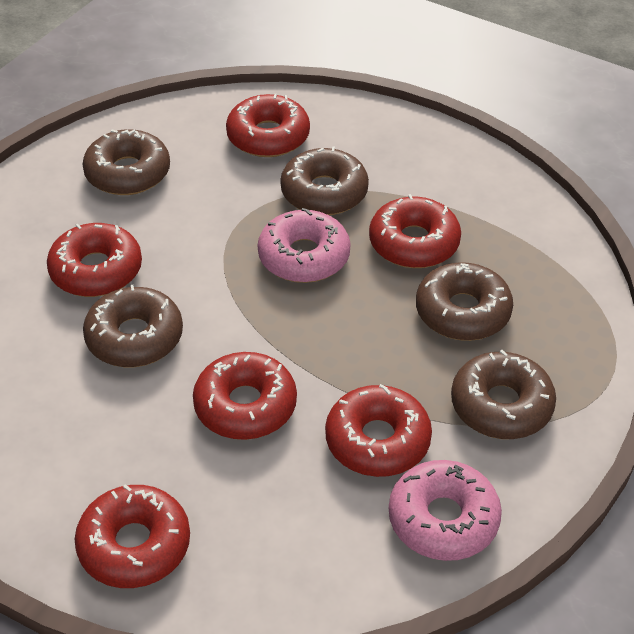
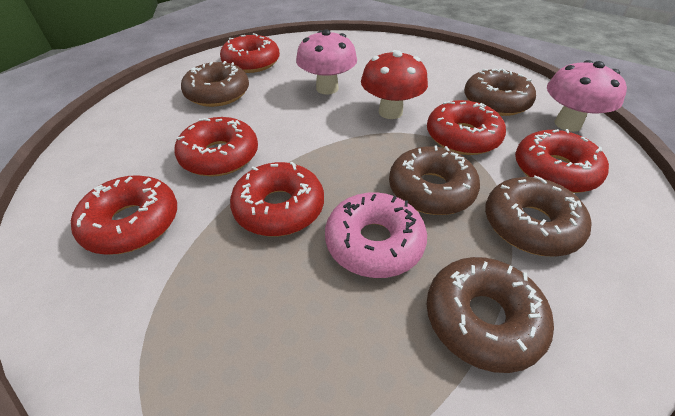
pink donut: [258,208,351,283] [389,460,502,561] = 2 -> [325,192,427,278] = 1
pink mushroom: none = 0 -> [296,29,357,95] [547,60,627,132] = 2
red mushroom: none = 0 -> [361,50,428,119] = 1

